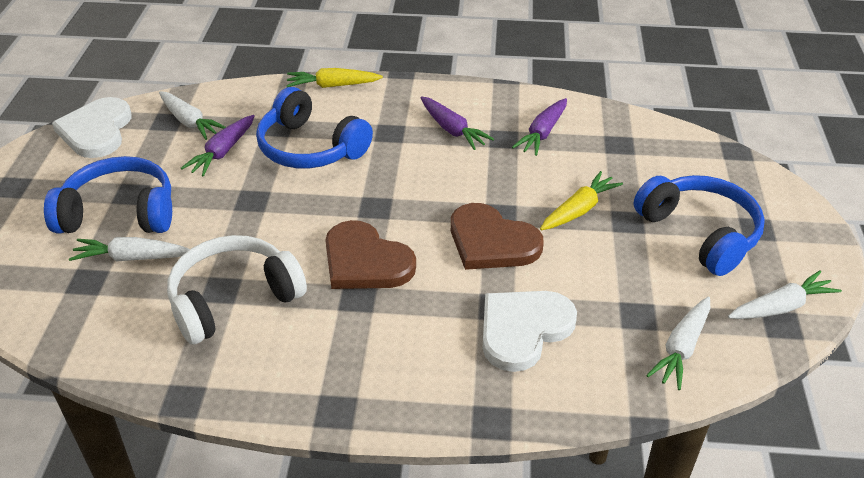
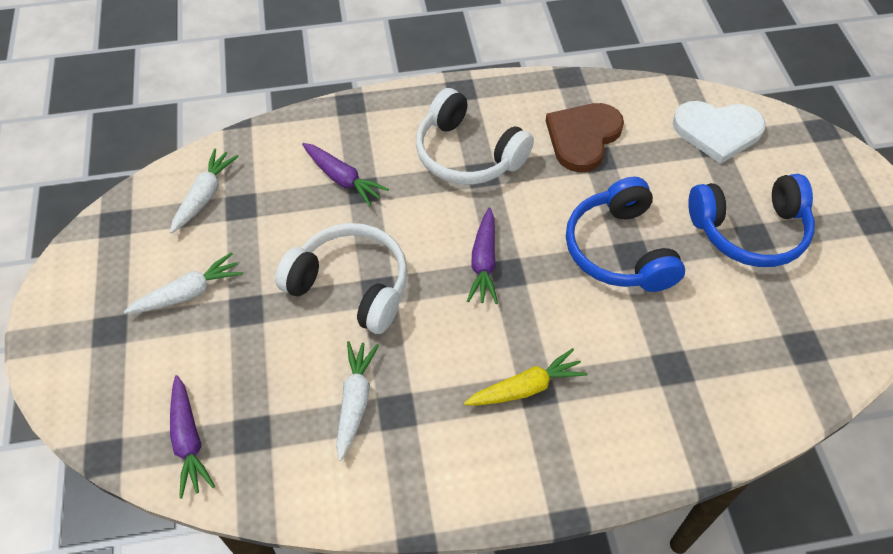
blue headphones: [44,156,172,233] [256,87,373,168] [633,175,765,276] = 3 -> [566,177,685,292] [688,174,815,267] = 2
brown heart: [325,220,416,289] [451,203,544,270] = 2 -> [546,103,624,172] = 1
white carrot: [69,237,190,262] [159,91,226,140] [646,297,710,390] [728,270,842,319] = 4 -> [124,252,243,314] [170,149,239,233] [336,341,379,461] = 3
white headphones: [167,235,307,345] = 1 -> [275,223,408,334] [416,88,534,185] = 2
white heart: [52,97,131,158] [483,291,577,372] = 2 -> [673,101,766,164] = 1
yellow carrot: [286,68,383,88] [540,171,623,230] = 2 -> [464,348,588,405] = 1

